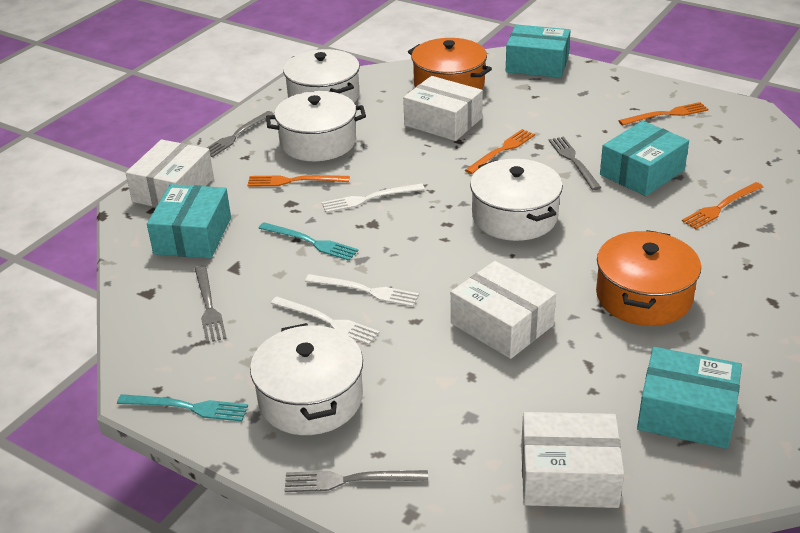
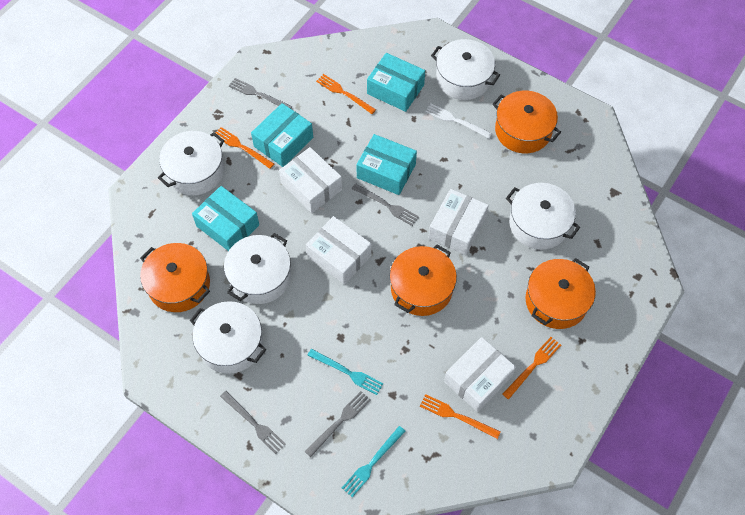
orange pot: [408,38,492,89] [596,230,701,326] = 2 -> [140,243,210,312] [390,245,457,316] [492,91,561,153] [526,258,596,329] = 4
white fork: [271,297,380,345] [305,274,419,307] [322,184,425,213] = 3 -> [425,104,492,139] = 1
white pot: [250,323,363,435] [266,91,366,161] [283,49,360,103] [470,159,563,241] = 4 -> [158,131,224,195] [190,301,266,374] [224,233,291,304] [431,39,500,100] [506,183,580,250] = 5

